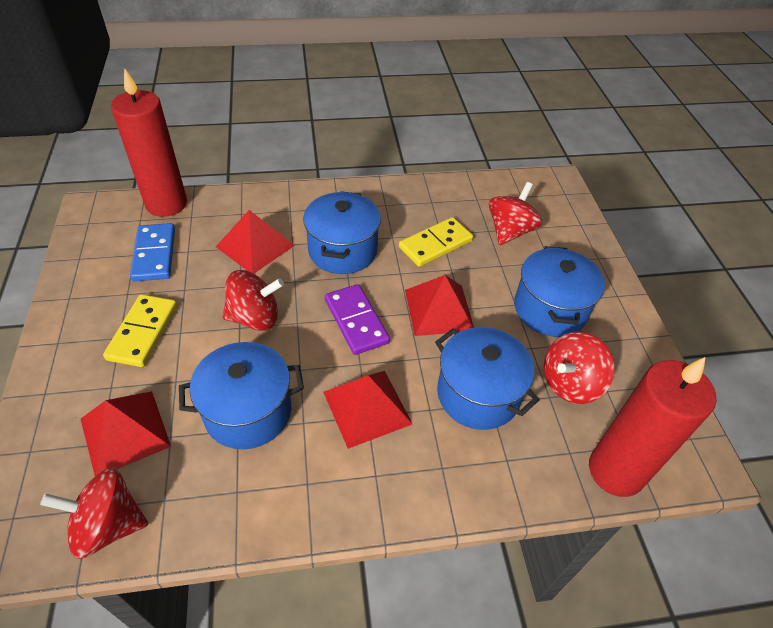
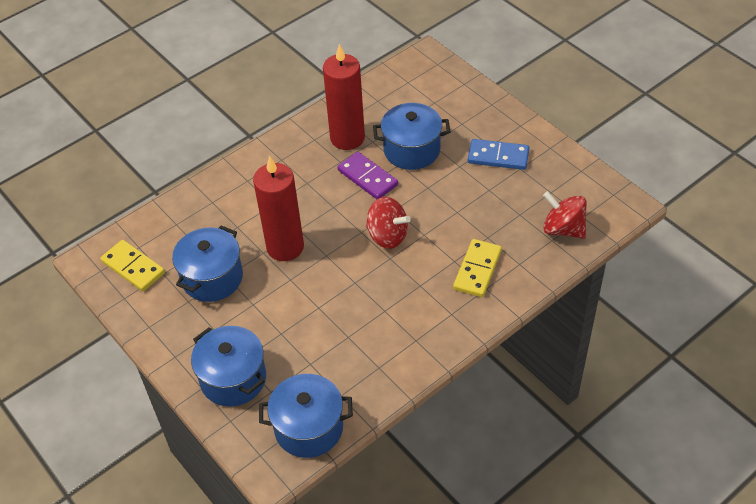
red pyramid: [81,391,171,476] [216,210,295,274] [323,371,412,449] [405,275,474,336] = 4 -> none = 0
red spinning top: [40,468,148,559] [223,270,284,331] [489,182,542,245] [544,332,615,404] = 4 -> [366,197,411,249] [543,191,587,239] = 2

